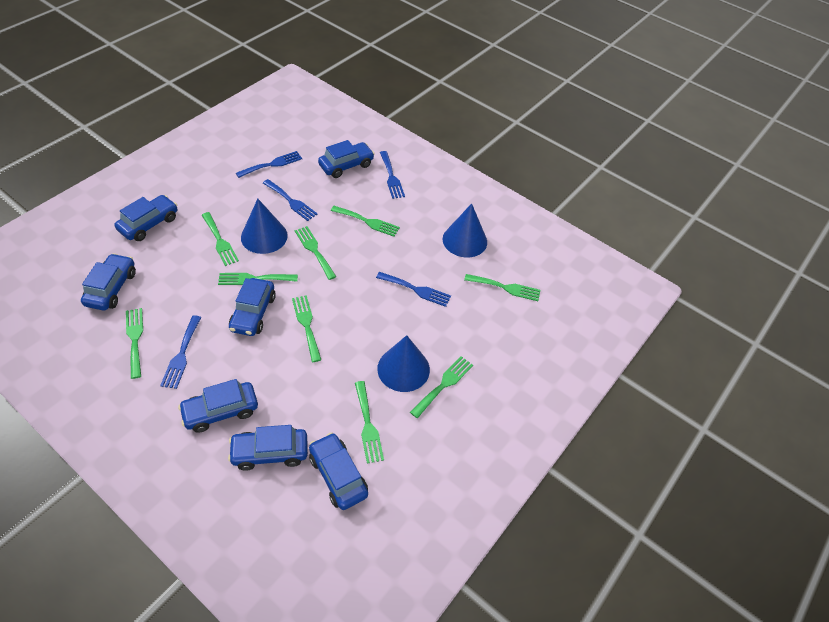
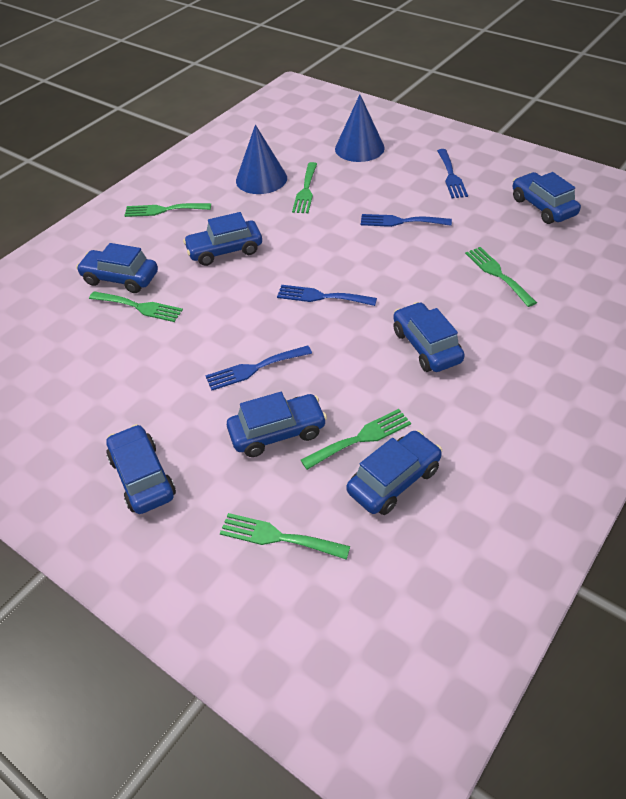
blue cone: [241,199,288,254] [377,335,430,392] [443,203,487,258] = 3 -> [236,125,287,194] [335,95,385,162] = 2
blue fork: [160,315,201,389] [236,151,302,178] [263,179,318,221] [376,272,451,307] [380,151,405,199] = 5 -> [205,345,312,391] [277,285,377,306] [361,214,452,227] [437,149,468,198] = 4
green fork: [126,308,143,379] [202,212,239,266] [218,273,298,285] [292,295,321,362] [295,226,337,280] [331,206,400,237] [355,381,384,463] [410,356,473,418] [464,274,540,301] = 9 -> [89,291,183,322] [124,203,211,217] [220,513,350,560] [292,162,317,213] [301,409,411,470] [465,247,537,307] = 6

